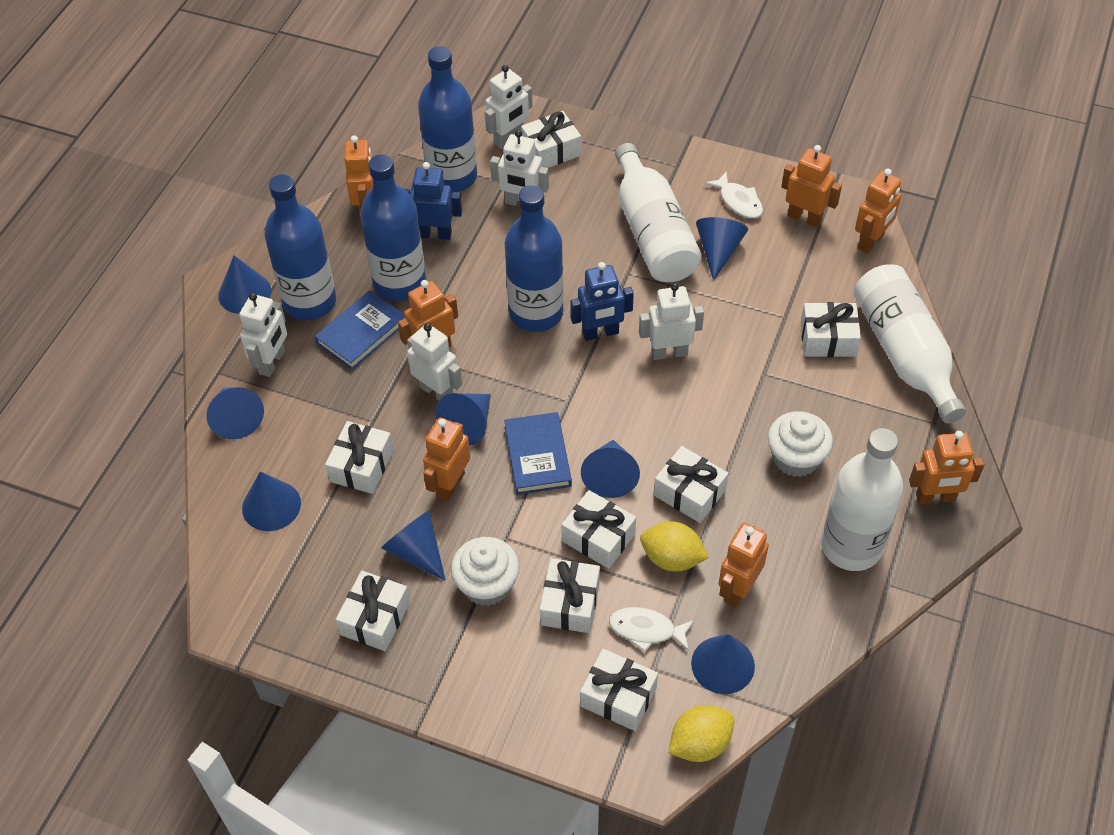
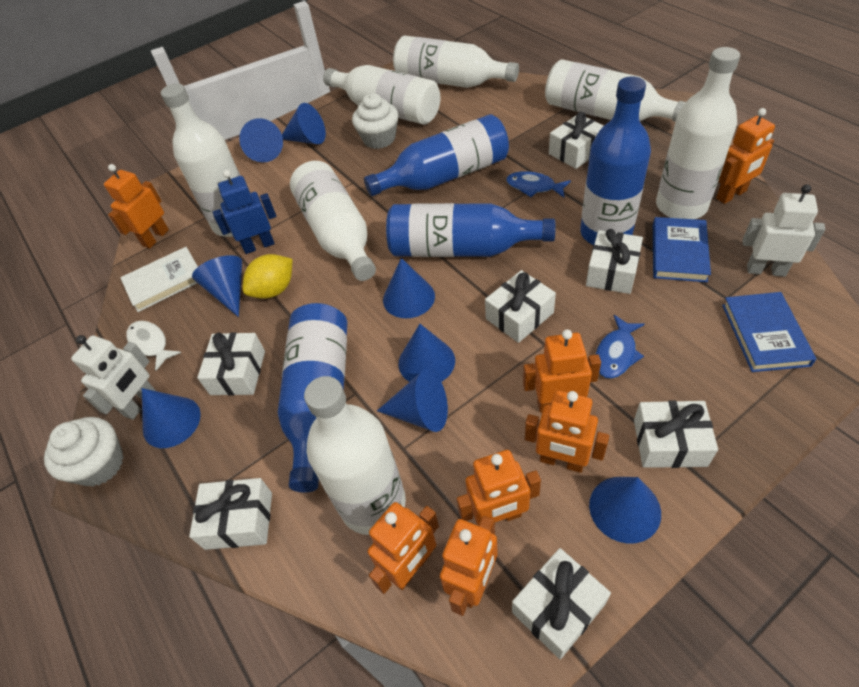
blue fish: none = 0 -> [506,171,571,197] [595,315,645,379] = 2
blue robot: [403,162,462,240] [570,262,634,341] = 2 -> [213,170,276,254] = 1
white book: none = 0 -> [120,247,198,312] = 1
white bottle: [615,143,702,282] [821,428,903,571] [854,264,966,423] = 3 -> [161,84,240,237] [290,161,376,281] [304,376,406,535] [323,65,440,125] [393,36,519,88] [545,59,686,122] [656,47,740,219] = 7
white fish: [609,607,694,652] [705,172,763,219] = 2 -> [126,321,181,371] = 1
white gift: [325,421,394,494] [336,571,410,651] [521,111,581,168] [540,558,600,633] [562,490,636,569] [580,649,658,731] [654,446,729,523] [801,302,861,357] = 8 -> [189,478,272,550] [197,332,265,396] [485,270,556,343] [512,548,611,659] [549,112,603,169] [586,229,643,294] [634,400,718,468] = 7
white robot: [239,293,287,377] [407,323,462,400] [485,65,533,149] [490,130,549,206] [639,283,704,360] = 5 -> [71,335,156,420] [742,184,825,277] = 2
yellow lemon: [640,521,709,571] [668,705,735,762] = 2 -> [242,254,292,299] = 1

